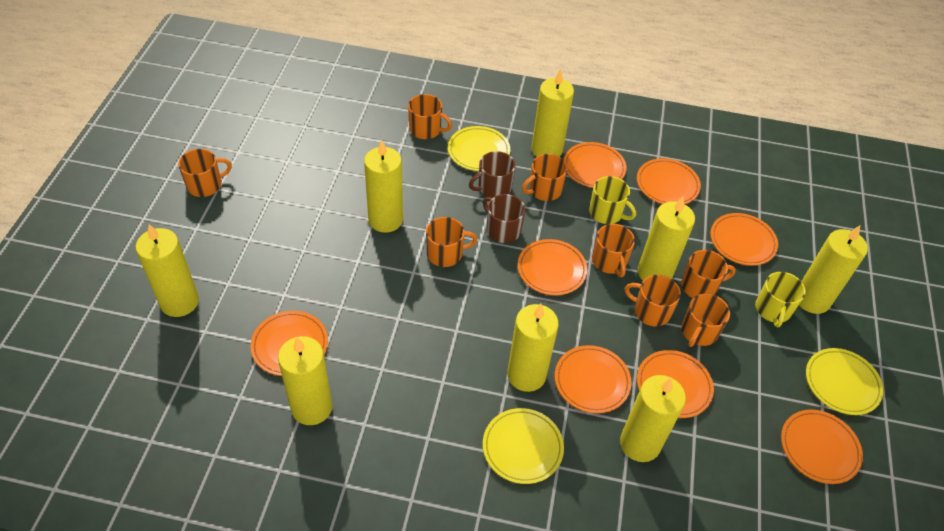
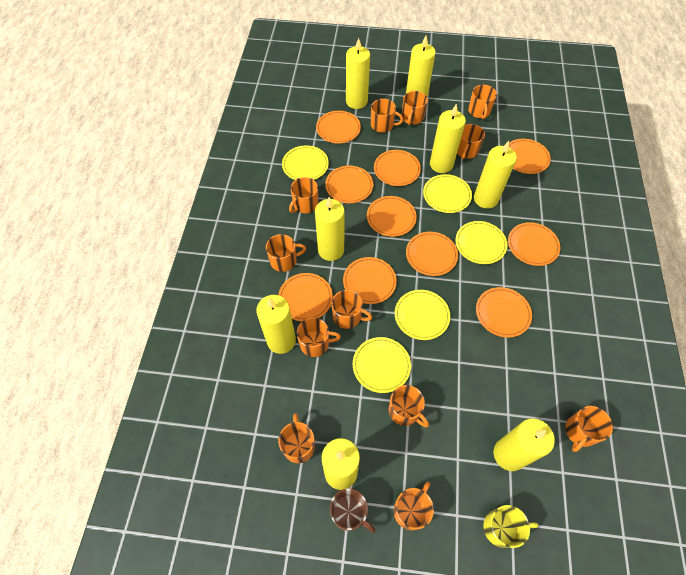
brown mug: [469,151,515,198] [483,194,525,243] = 2 -> [330,488,376,533] = 1
orange mug: [178,149,232,197] [408,94,452,139] [426,217,477,267] [522,154,568,201] [592,224,635,277] [625,275,681,326] [681,250,736,298] [681,293,730,347] = 8 -> [266,234,306,272] [278,413,315,463] [289,177,318,213] [297,318,341,357] [331,290,372,329] [371,99,403,133] [389,385,429,428] [394,482,434,530] [402,91,428,125] [457,124,485,159] [468,85,497,119] [565,406,613,452] = 12
orange plate: [250,311,328,376] [518,239,587,295] [555,345,632,413] [564,142,627,188] [637,158,701,204] [637,350,714,418] [710,213,778,266] [781,410,863,484] = 8 -> [278,273,333,322] [316,111,361,143] [325,166,373,203] [343,257,397,304] [367,196,417,237] [374,150,421,186] [406,232,458,276] [476,287,532,338] [508,222,561,266] [509,139,551,174] = 10
yellow mug: [589,176,636,224] [755,272,806,328] = 2 -> [483,505,538,548] = 1
yellow plate: [448,126,510,171] [483,408,564,484] [806,348,884,415] = 3 -> [282,145,329,180] [353,337,411,393] [395,290,450,340] [423,174,472,213] [455,221,508,264] = 5

